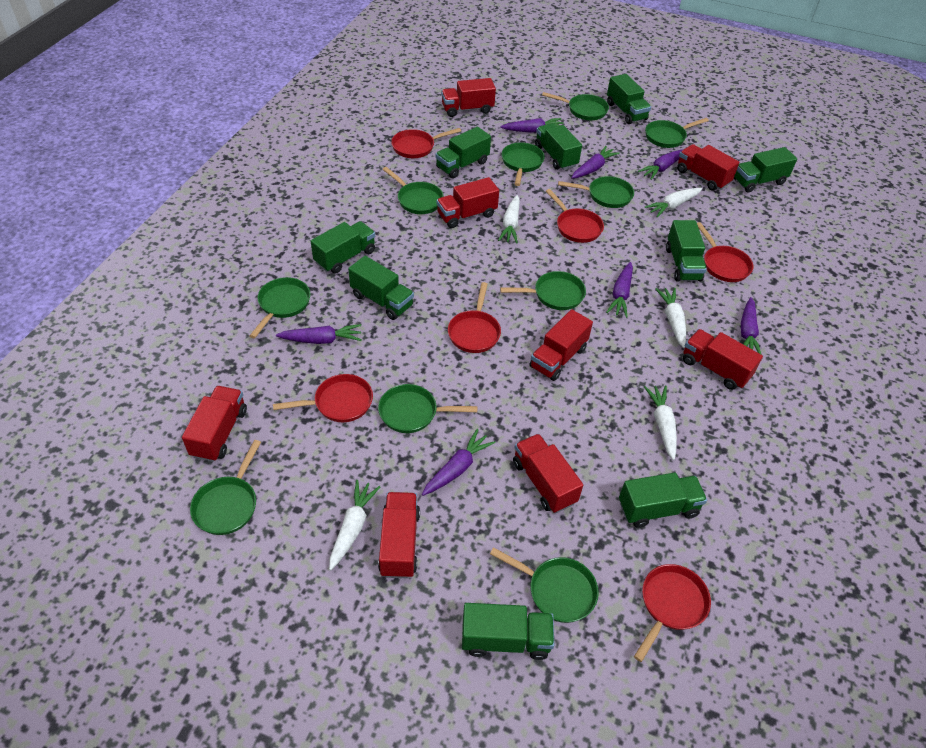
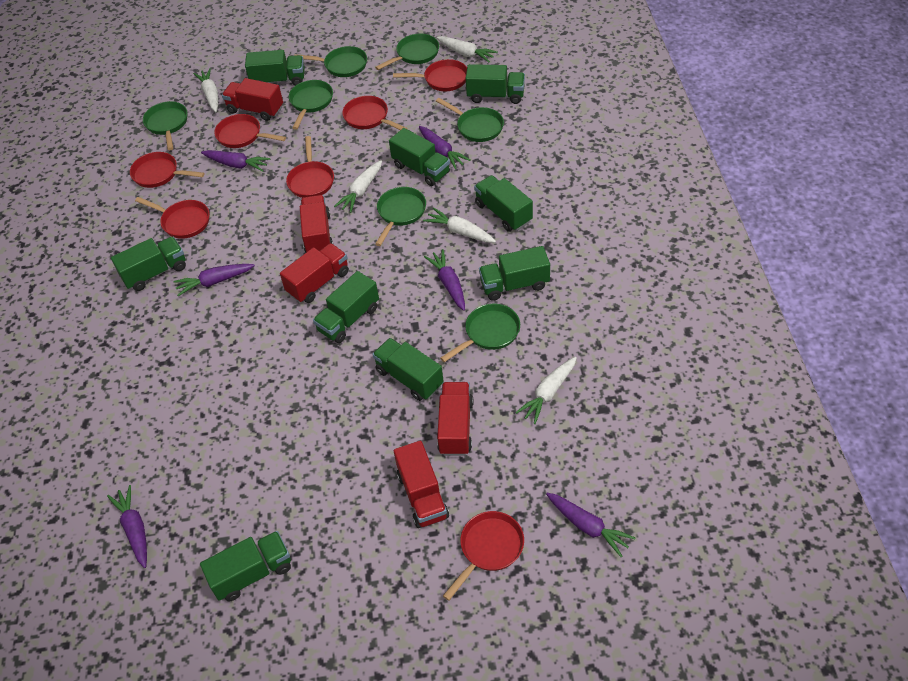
green pan: [190,440,261,535] [250,277,310,338] [378,384,477,433] [382,167,444,214] [490,547,599,623] [500,271,586,310] [502,142,545,186] [542,92,609,120] [558,176,634,208] [645,118,709,148] = 10 -> [143,101,187,150] [289,80,333,129] [294,46,367,77] [375,34,439,70] [375,187,426,246] [436,98,504,142] [440,304,520,362] = 7
purple carrot: [276,324,362,344] [422,429,496,496] [500,118,563,133] [571,146,620,179] [606,262,633,318] [638,149,684,180] [741,297,762,355] = 7 -> [107,485,147,568] [174,264,255,296] [201,150,270,172] [419,126,470,169] [424,249,465,311] [546,492,635,557] = 6
red pan: [273,374,373,422] [391,128,461,158] [448,282,501,353] [546,189,604,243] [634,564,711,662] [697,222,753,282] = 6 -> [130,152,204,188] [135,197,209,239] [214,114,286,148] [286,136,334,198] [342,96,408,130] [393,59,467,91] [443,511,524,601] = 7
red truck: [182,386,247,462] [378,492,420,578] [437,177,499,228] [441,78,496,117] [513,434,583,513] [529,309,593,381] [677,144,739,191] [683,329,763,390] = 8 -> [222,78,283,121] [280,243,349,303] [300,195,333,252] [394,441,449,528] [437,382,473,456] = 5

